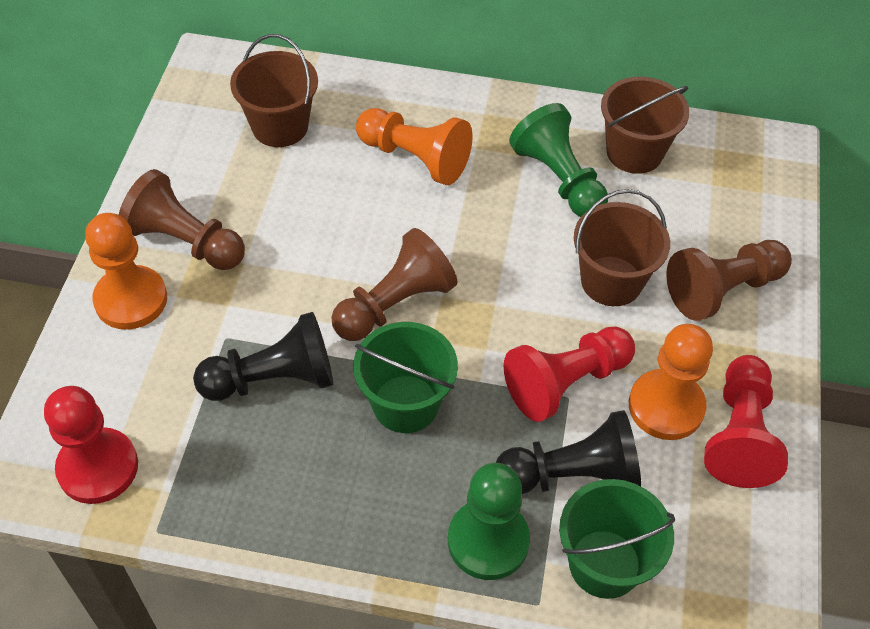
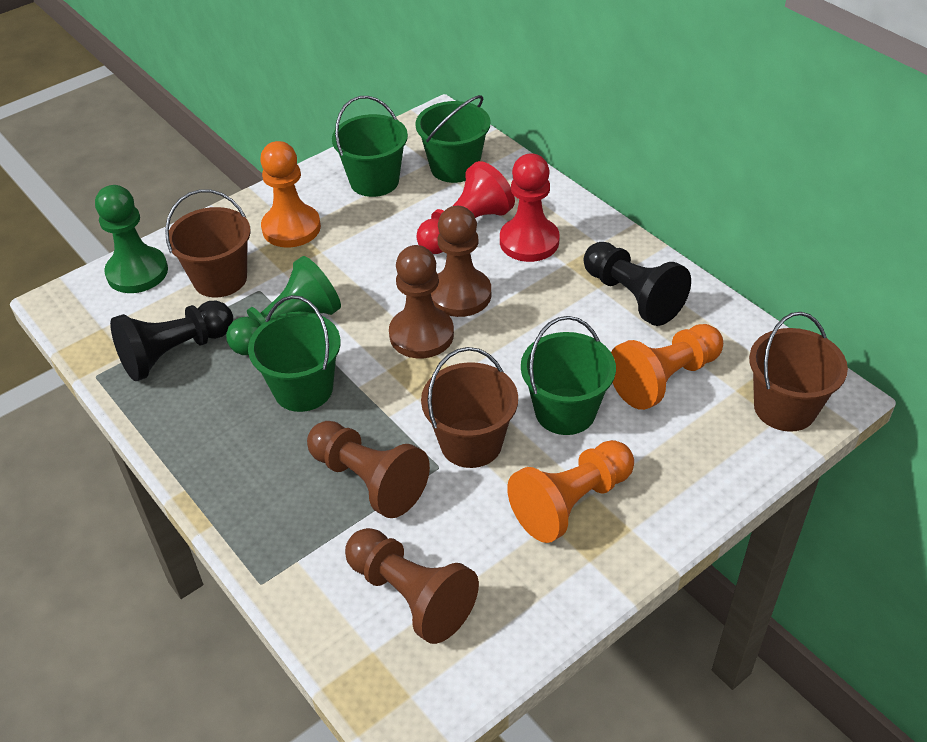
brown pawn: [119,169,245,270] [331,228,458,341] [666,240,792,321] = 3 -> [307,421,430,518] [345,528,479,644] [389,245,454,359] [431,206,491,317] = 4
green bucket: [353,322,458,433] [559,479,675,599] = 2 -> [248,295,341,412] [332,96,408,197] [415,95,490,183] [521,316,616,435] = 4
red pawn: [44,386,138,504] [504,327,635,422] [704,355,788,488] = 3 -> [416,161,515,254] [500,153,560,262] = 2

